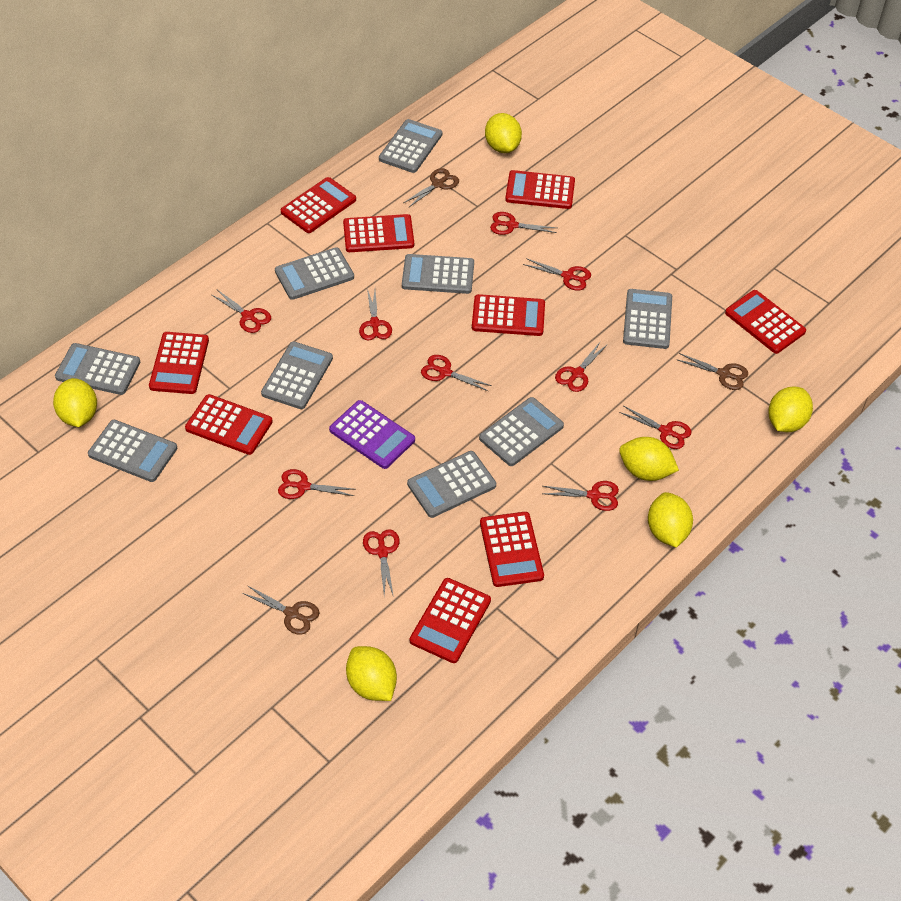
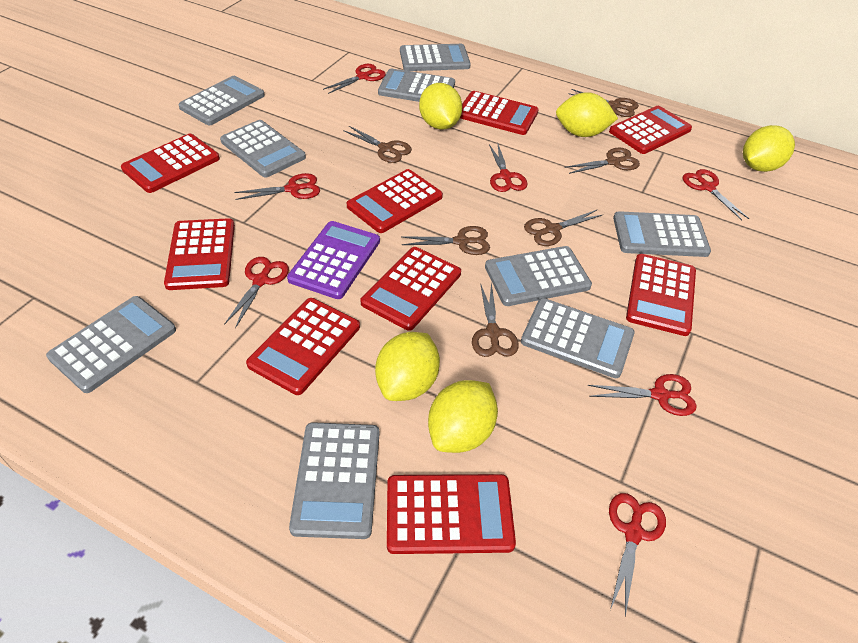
brown scissors: [242,586,320,635] [403,168,459,208] [676,353,748,390] = 3 -> [343,126,412,163] [401,226,490,255] [472,282,519,357] [524,210,602,246] [565,148,640,174] [569,89,639,117] = 6
red scissors: [212,290,271,333] [278,469,354,499] [359,289,392,340] [363,529,399,597] [421,355,492,392] [490,212,557,235] [523,258,591,291] [542,481,619,511] [555,341,608,392] [619,406,692,449] = 10 -> [224,257,289,328] [234,173,320,200] [323,64,386,94] [489,144,527,192] [588,374,697,416] [609,493,666,617] [683,169,749,220] = 7
yellow lemon: [53,378,97,427] [346,646,397,701] [485,113,522,153] [619,437,679,481] [648,492,693,548] [768,386,813,432] = 6 -> [375,332,440,401] [419,83,462,129] [428,380,498,453] [556,92,618,137] [743,125,795,172] = 5

